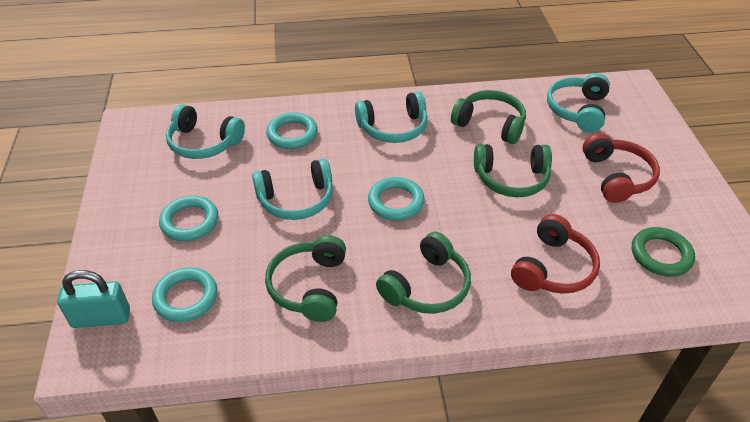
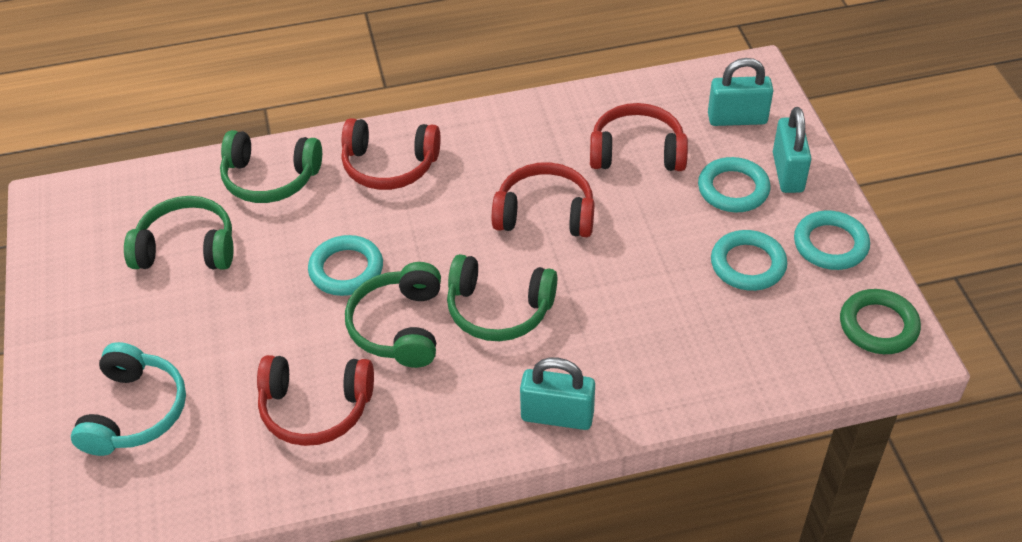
red headphones: [511,214,600,294] [582,133,660,203] = 2 -> [257,355,374,446] [341,118,441,190] [492,162,595,237] [590,103,688,171] = 4
turquoise headphones: [166,104,245,159] [252,159,333,220] [355,91,428,143] [547,73,610,132] = 4 -> [71,342,186,456] = 1
turquoise padlock: [57,270,130,328] = 1 -> [520,358,595,430] [708,58,774,126] [773,107,812,193] = 3

